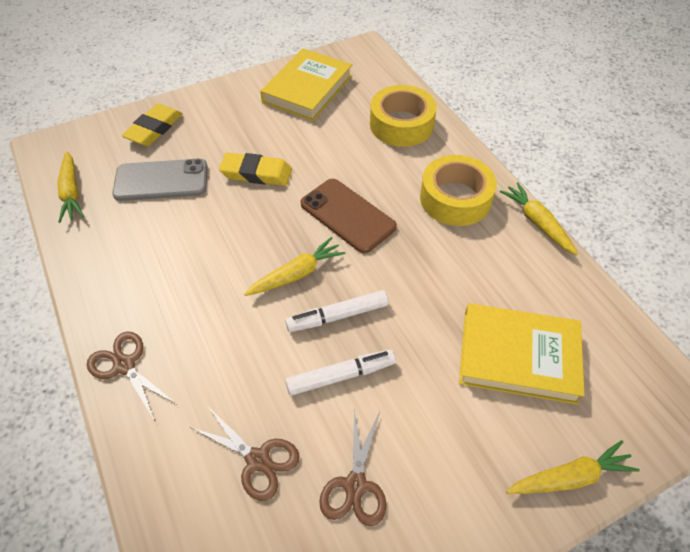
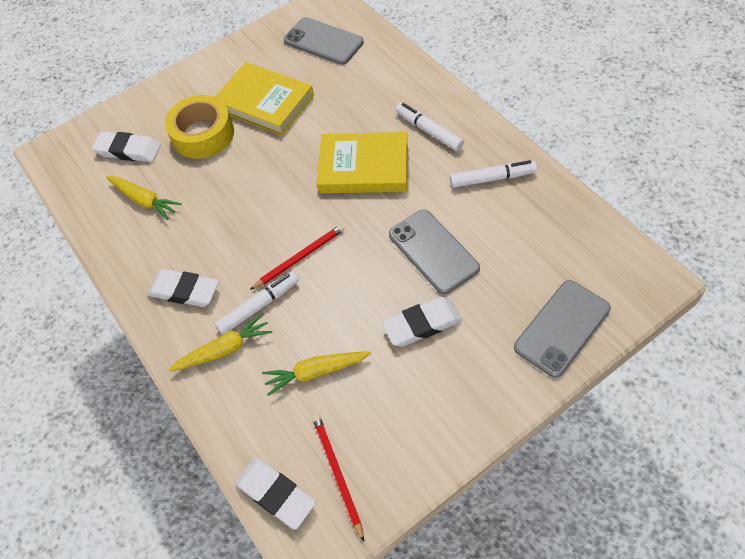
brown phone: [300,179,397,253] = 1 -> none = 0
brown scissors: [87,331,176,421] [190,407,300,501] [319,408,386,526] = 3 -> none = 0
grey phone: [112,159,208,201] = 1 -> [284,17,364,65] [389,210,480,294] [514,280,611,378] = 3
red pencil: none = 0 -> [250,224,345,290] [312,414,364,542] = 2
white eraser: none = 0 -> [92,132,161,162] [148,269,219,307] [235,458,316,530] [382,297,462,347] = 4
white marker: [285,290,388,332] [285,350,396,396] = 2 -> [215,271,299,335] [396,103,464,151] [450,160,537,188] = 3
yellow carrot: [57,151,84,223] [244,237,346,296] [500,182,578,255] [506,440,640,494] = 4 -> [106,176,182,220] [169,313,272,372] [262,351,371,396] = 3
yellow eraser: [122,104,183,146] [219,153,292,186] = 2 -> none = 0
yellow tape: [370,85,437,147] [420,155,497,226] = 2 -> [165,95,234,159] = 1

